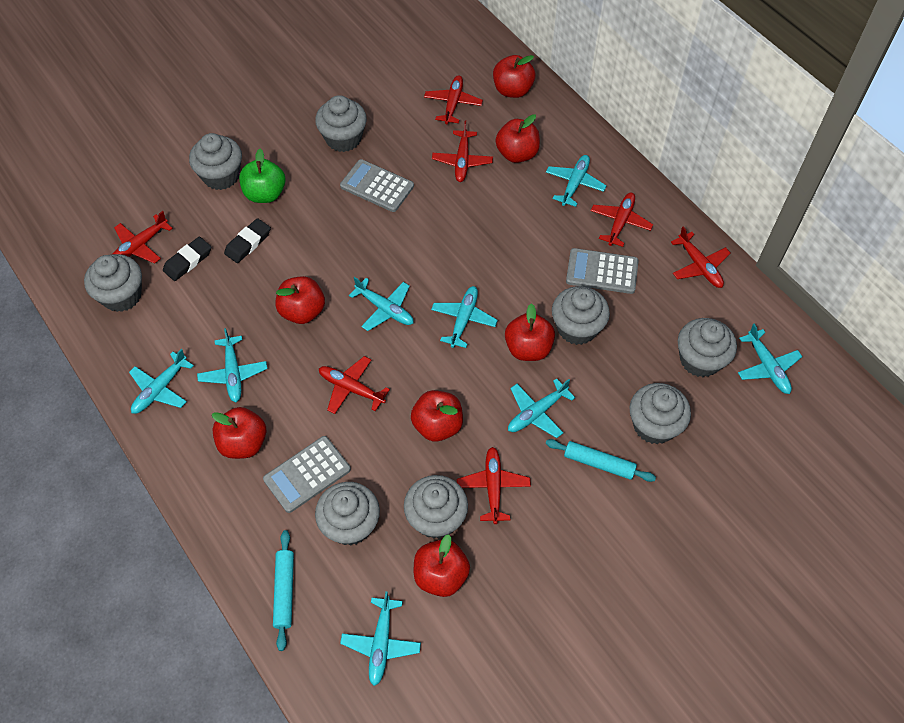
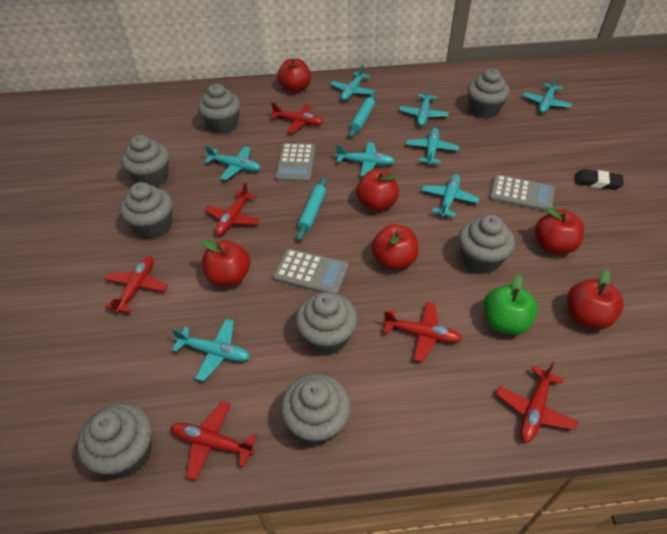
black eraser: [163,237,211,281] [224,218,271,263] = 2 -> [575,169,624,190] = 1
red apple: [212,407,266,459] [275,276,325,324] [411,390,463,442] [414,534,470,597] [493,55,535,98] [496,114,540,163] [505,303,555,361] = 7 -> [202,240,250,286] [277,58,311,93] [356,169,399,211] [371,224,419,270] [535,207,584,254] [567,269,624,329] = 6
red plane: [113,211,173,264] [319,356,390,414] [424,75,483,124] [432,121,493,182] [457,447,531,524] [591,193,653,247] [671,226,731,288] = 7 -> [105,256,168,313] [171,402,257,481] [205,182,260,236] [270,103,323,133] [383,302,462,362] [496,362,578,443] = 6

